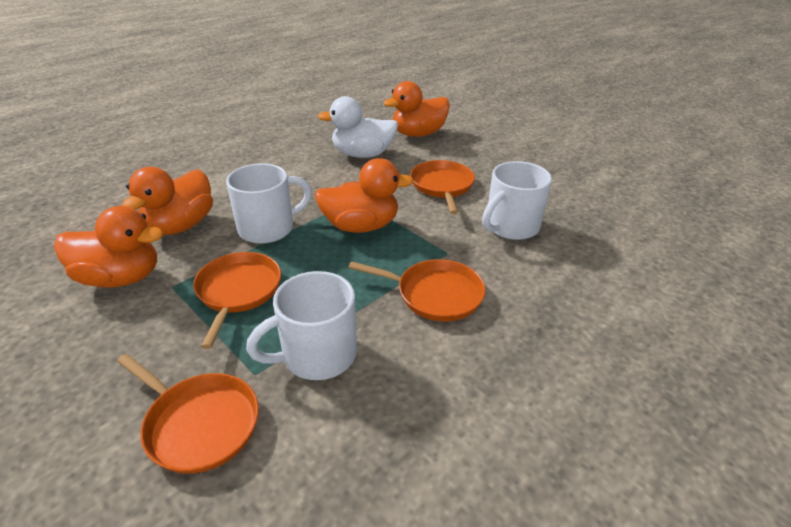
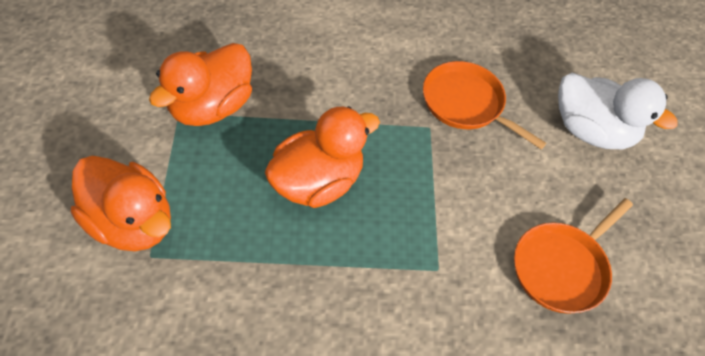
orange duck: [54,206,163,287] [122,167,213,235] [315,158,414,233] [383,81,450,137] = 4 -> [71,156,171,251] [149,43,252,126] [265,106,380,208] = 3
orange pan: [117,354,259,474] [193,252,281,349] [348,259,486,321] [410,160,475,214] = 4 -> [423,61,546,149] [514,198,633,314] = 2
white mug: [226,163,312,244] [246,271,357,380] [482,161,552,240] = 3 -> none = 0

